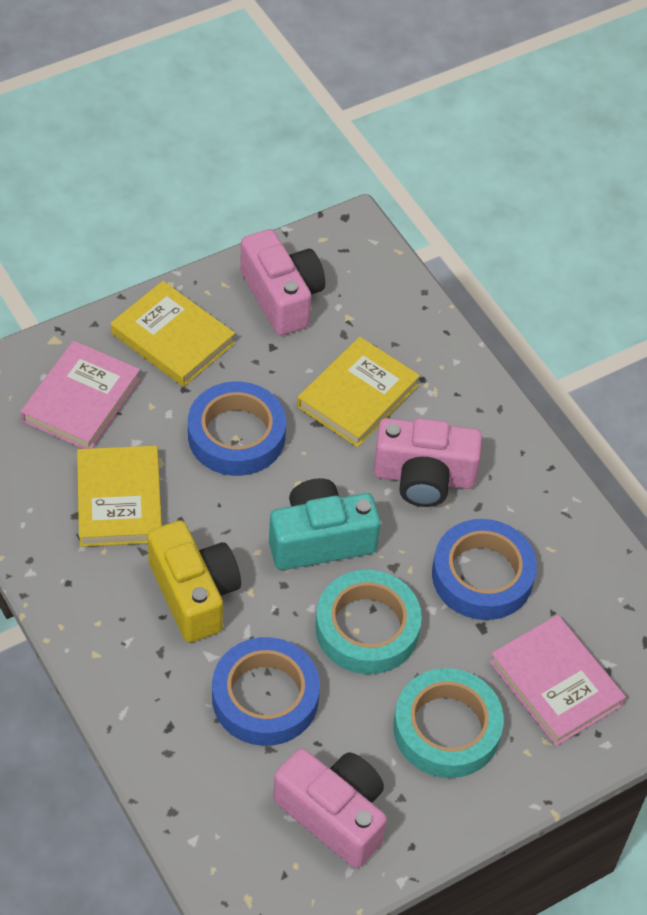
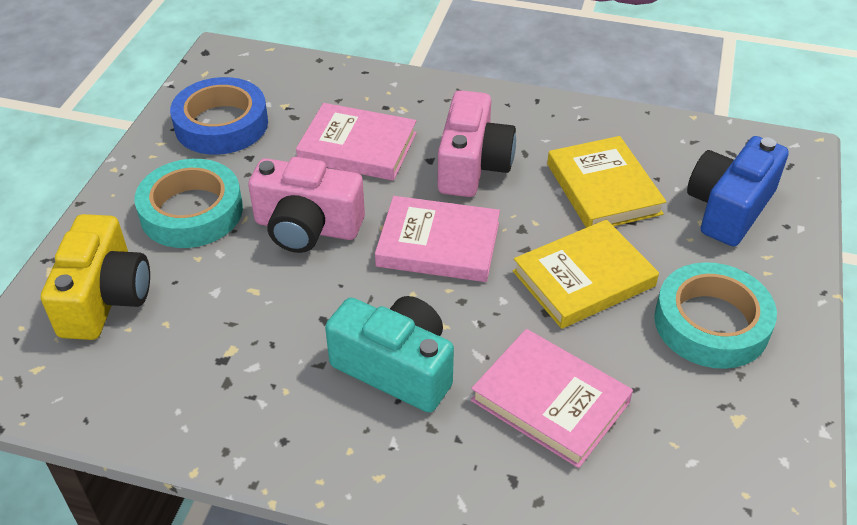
blue camera: none = 0 -> [687,136,789,246] = 1
blue tape: [188,382,286,476] [212,637,320,746] [432,519,537,620] = 3 -> [170,77,268,155] = 1
pink book: [21,341,141,449] [489,615,626,746] = 2 -> [296,103,417,181] [375,196,500,282] [471,329,633,468] = 3
pink camera: [240,229,325,336] [273,748,387,868] [373,418,482,507] = 3 -> [248,157,365,253] [438,90,516,197] = 2
yellow book: [77,446,162,547] [111,281,235,387] [297,337,420,447] = 3 -> [513,219,659,329] [547,136,666,228] = 2

